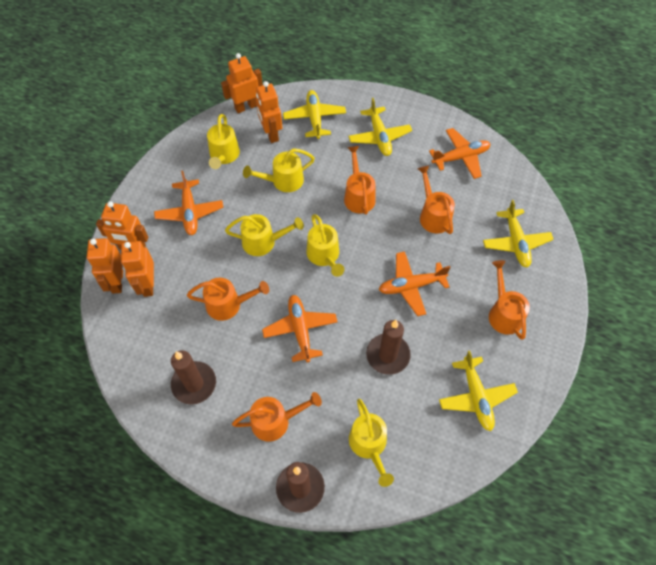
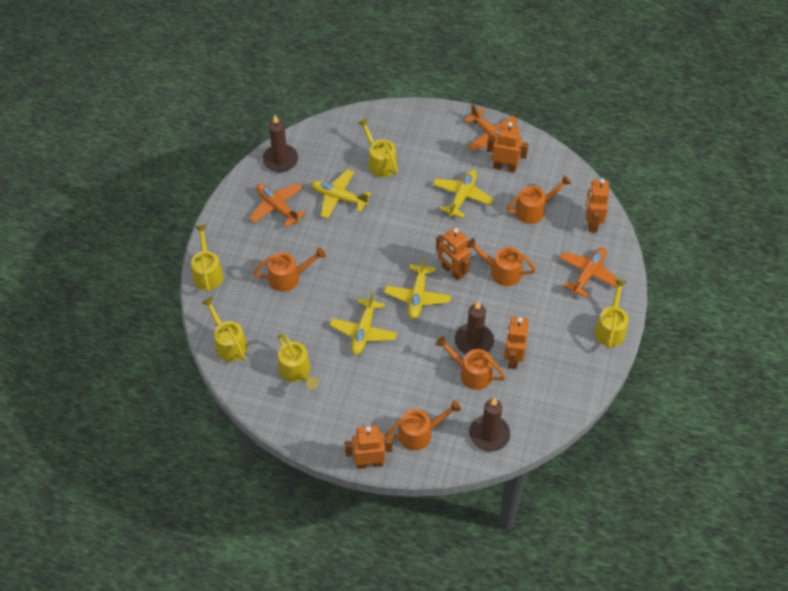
orange plane: [154,171,223,235] [262,295,338,362] [379,251,450,316] [429,128,490,179] = 4 -> [249,183,306,228] [464,104,518,151] [559,247,619,298] = 3

